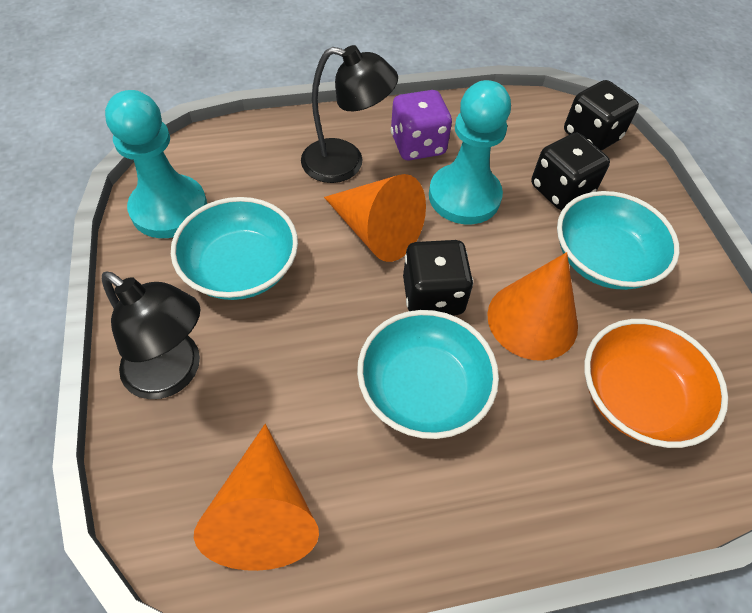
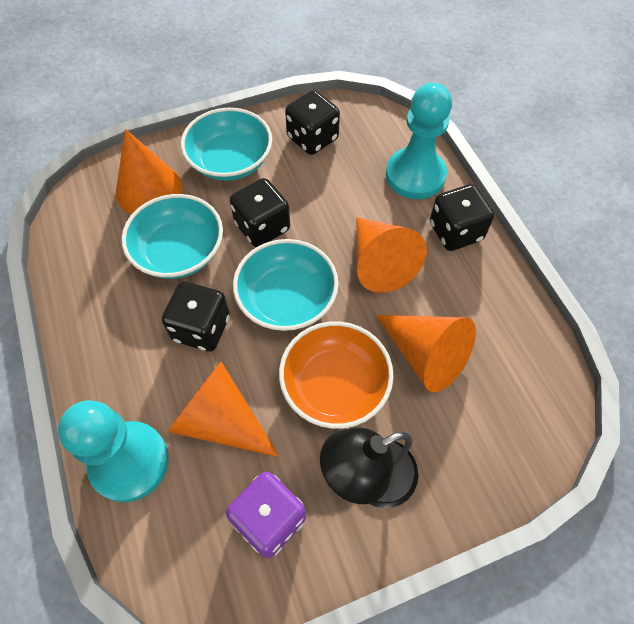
black dice: [403,240,473,316] [531,133,610,210] [564,80,639,151] = 3 -> [162,282,230,352] [230,178,290,247] [285,90,340,155] [430,184,494,251] = 4
black lamp: [102,272,200,399] [301,45,398,183] = 2 -> [320,427,418,508] = 1
orange cone: [194,424,319,571] [324,174,426,262] [487,252,578,361] = 3 -> [116,129,183,214] [168,361,279,457] [357,217,427,293] [376,315,476,392] = 4

